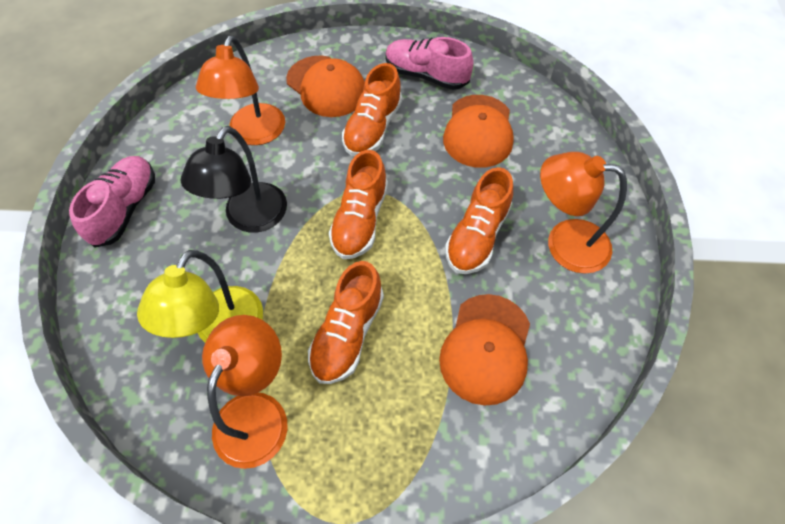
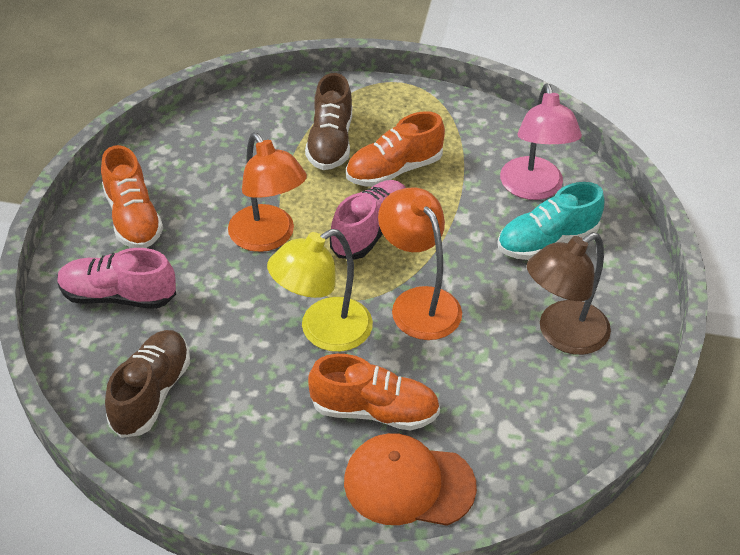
black lamp: [180,126,287,233] = 1 -> none = 0
brown lamp: none = 0 -> [527,233,611,355] = 1
brown shoe: none = 0 -> [105,330,190,438] [305,73,352,170] = 2
orange cap: [286,56,365,117] [439,294,530,405] [443,95,514,168] = 3 -> [344,433,477,526] = 1
orange lamp: [196,35,285,145] [202,315,288,469] [540,152,627,274] = 3 -> [228,133,307,252] [378,188,462,340] = 2
orange shoe: [308,261,384,384] [329,150,388,259] [342,63,402,156] [445,167,513,274] = 4 -> [101,145,163,248] [308,354,440,430] [346,111,445,187] = 3
pink lamp: none = 0 -> [500,83,582,200] = 1
turquoise shoe: none = 0 -> [497,182,604,260] = 1

